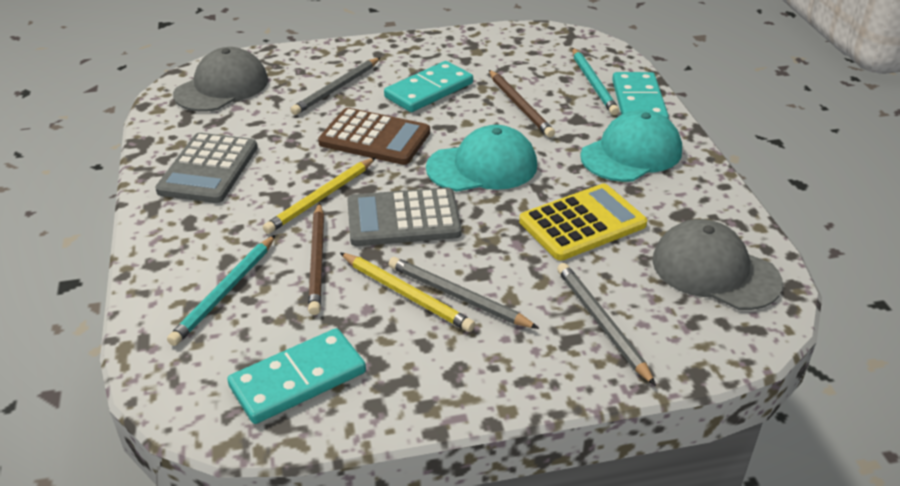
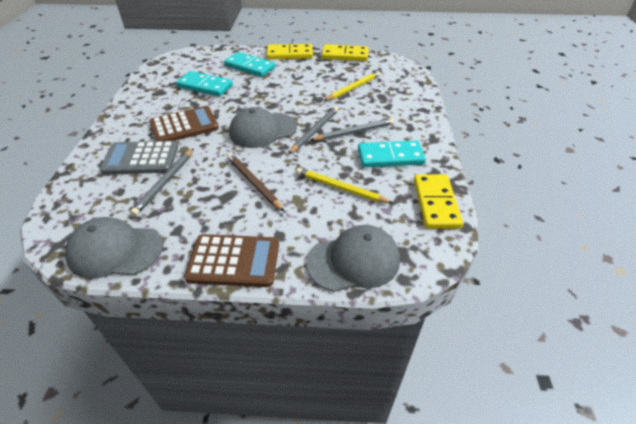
brown calculator: [318,108,430,165] = 1 -> [149,106,219,141] [184,234,279,287] = 2
brown pencil: [308,202,324,315] [489,70,555,138] = 2 -> [227,153,284,211] = 1
grey calculator: [155,133,258,203] [347,187,462,246] = 2 -> [100,141,178,175] = 1
grey cap: [173,47,268,111] [652,219,783,310] = 2 -> [65,217,163,279] [229,107,297,148] [306,225,400,292] = 3
turquoise cap: [426,125,537,192] [580,110,682,182] = 2 -> none = 0
turquoise pencil: [167,235,276,346] [572,48,619,115] = 2 -> none = 0
yellow calculator: [519,184,647,261] = 1 -> none = 0
yellow domino: none = 0 -> [267,44,313,59] [322,44,369,61] [414,174,463,229] = 3

